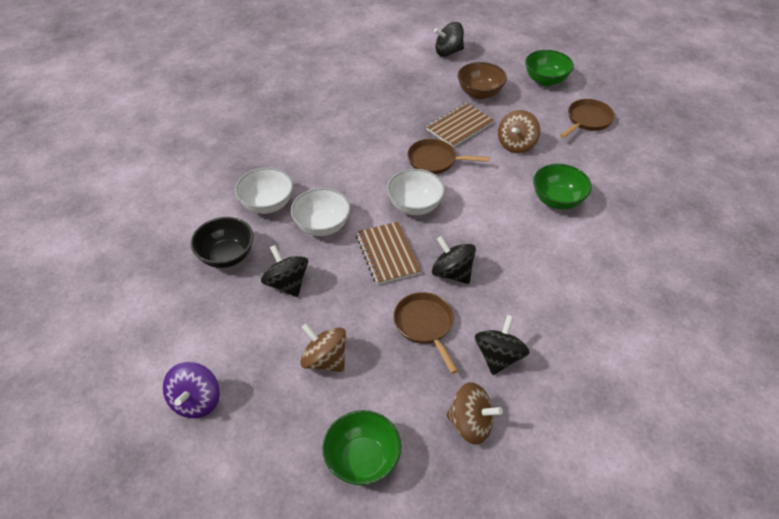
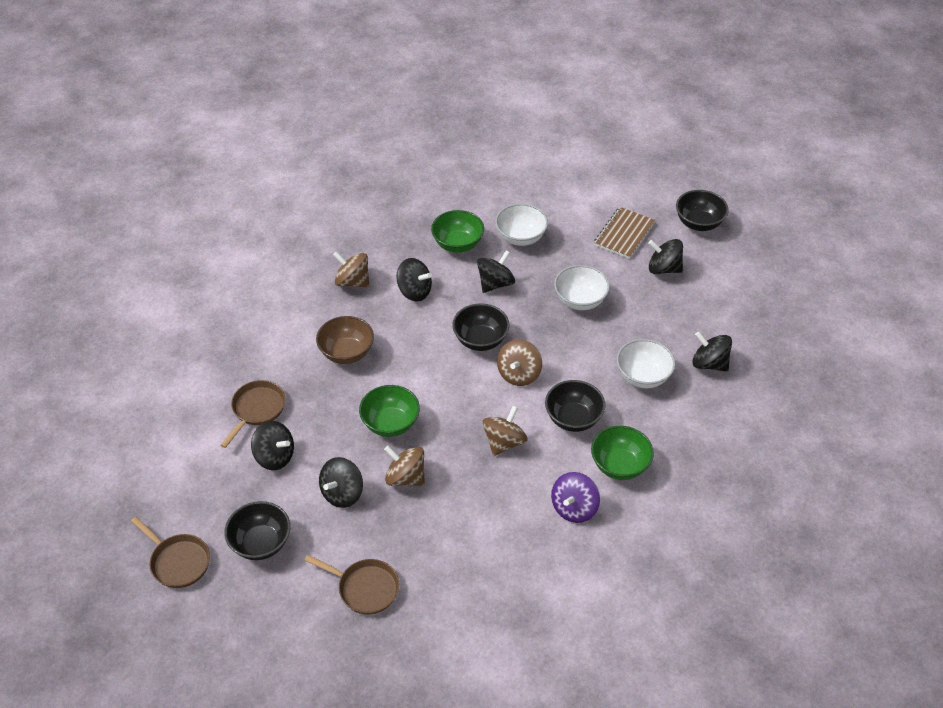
black bowl: [190,217,253,268] = 1 -> [224,501,290,560] [452,303,509,351] [545,380,606,432] [676,190,729,231] = 4
black spinning top: [261,245,308,297] [432,236,476,284] [434,22,464,57] [475,315,530,375] = 4 -> [251,421,294,470] [319,457,363,508] [396,258,432,302] [477,250,515,293] [648,239,683,274] [692,332,732,372] = 6
brown notebook: [356,222,421,285] [426,103,494,148] = 2 -> [594,207,655,259] = 1
brown spinning top: [300,323,346,372] [446,382,503,445] [498,110,540,153] = 3 -> [333,252,369,287] [384,446,425,486] [482,406,528,456] [497,339,542,386] = 4

